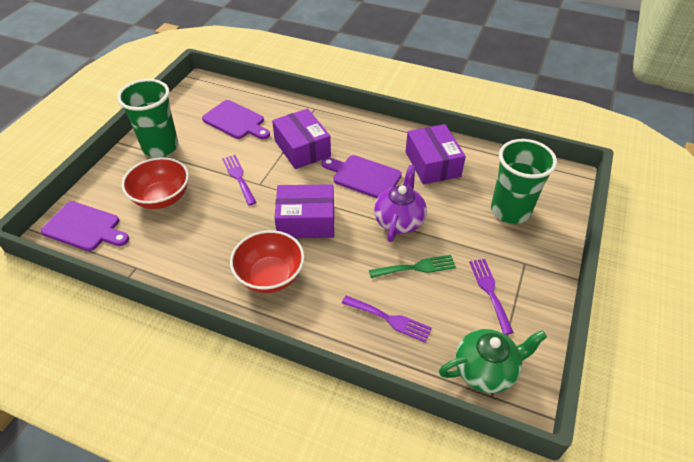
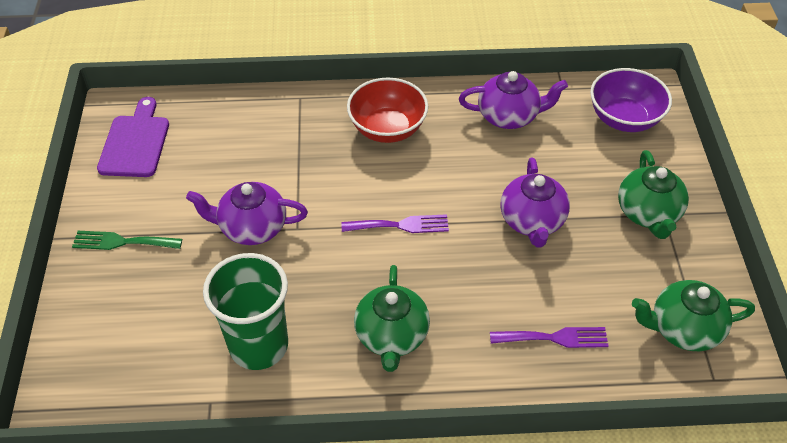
green cup: [117,79,179,157] [491,139,557,224] = 2 -> [203,253,288,370] = 1
green teapot: [439,329,547,393] = 1 -> [354,265,430,372] [618,150,689,239] [632,280,755,351] = 3
purple bowl: none = 0 -> [590,68,672,132] = 1
purple box: [272,109,331,169] [274,184,334,238] [406,124,466,185] = 3 -> none = 0
purple cutting board: [41,201,129,251] [202,100,270,139] [321,155,402,198] = 3 -> [97,97,169,177] = 1
purple fork: [222,155,257,206] [342,296,432,343] [469,259,514,335] = 3 -> [341,214,449,233] [490,327,608,348] = 2
purple teapot: [374,165,427,242] = 1 -> [186,182,308,245] [459,71,568,129] [500,157,570,247] = 3
red bowl: [122,157,189,209] [230,230,304,293] = 2 -> [347,78,428,143] = 1

